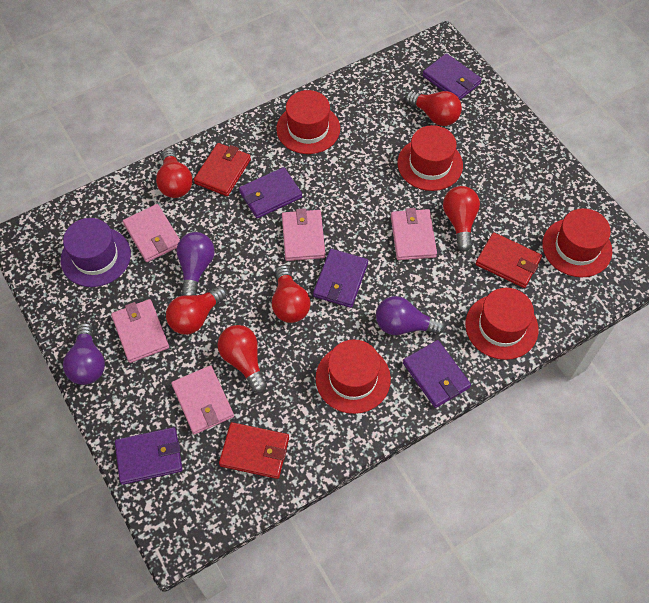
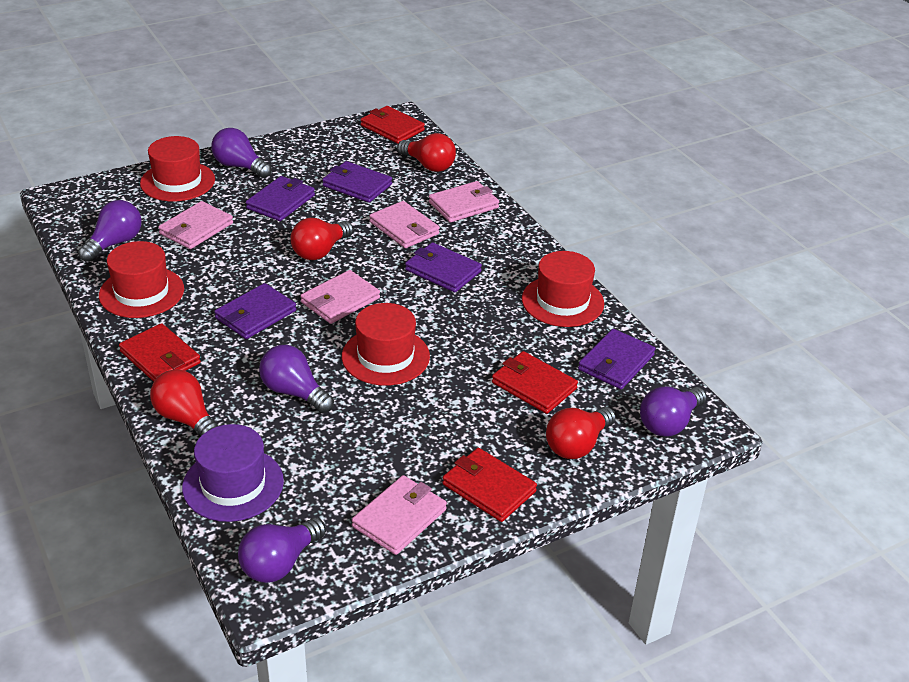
purple light bulb: [63,323,105,385] [176,232,215,296] [376,296,445,335] = 3 -> [78,200,142,262] [211,128,272,178] [238,518,326,583] [259,345,334,413] [640,386,706,437] = 5
red hat: [276,90,340,154] [316,339,391,414] [397,125,463,191] [465,288,539,360] [542,208,612,277] = 5 -> [99,241,184,318] [140,136,215,201] [342,303,430,386] [522,251,604,327] = 4
red light bulb: [156,148,193,198] [166,286,227,335] [217,325,267,393] [272,265,311,323] [405,91,462,126] [443,186,480,252] = 6 -> [150,369,218,436] [290,218,353,260] [397,133,456,172] [546,407,616,459] = 4
red wallet: [194,143,251,196] [219,422,289,479] [476,232,542,288] = 3 -> [119,323,201,382] [361,106,425,144] [442,448,537,522] [492,351,578,414] = 4

